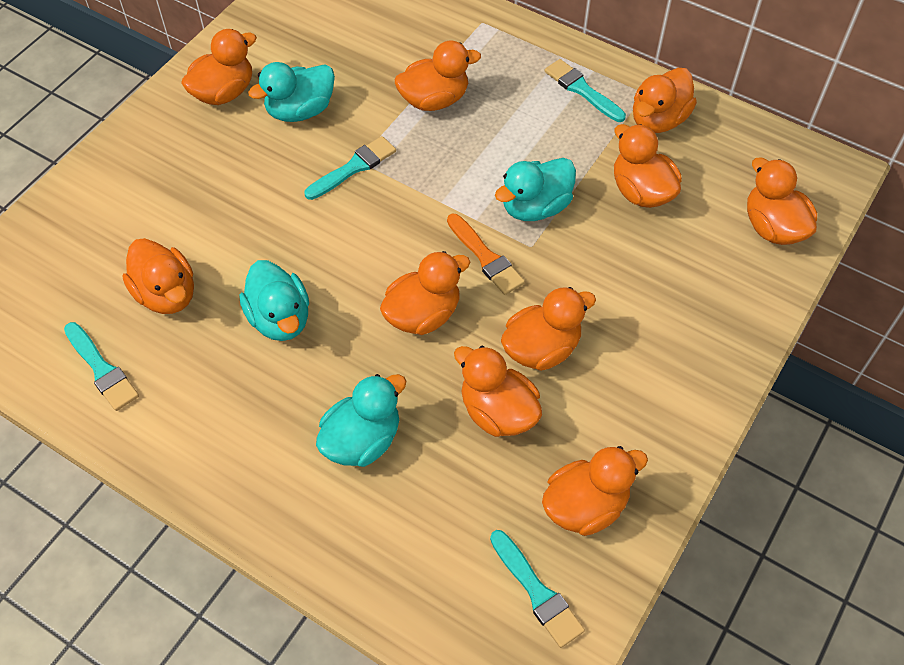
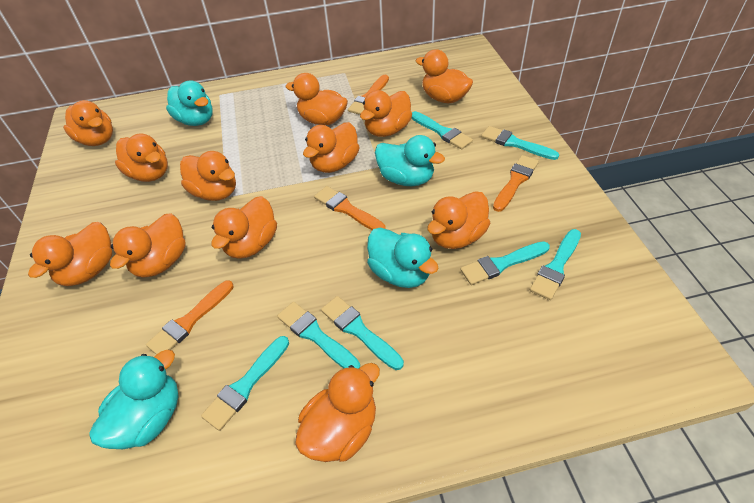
orange brush: [447,214,525,295] = 1 -> [146,280,234,355] [314,186,386,230] [348,75,389,115] [493,155,539,212] = 4
orange duck: [123,238,194,314] [181,29,257,105] [380,251,470,335] [395,40,481,111] [454,346,542,437] [501,287,596,371] [542,446,648,536] [614,124,682,208] [633,68,697,133] [747,157,817,245] = 10 -> [28,222,112,286] [63,100,113,146] [110,213,186,278] [115,133,168,182] [180,151,236,201] [211,196,277,259] [286,73,348,125] [295,363,380,462] [303,122,360,173] [360,90,412,137] [416,49,473,103] [427,191,490,249] = 12
turquoise brush: [64,322,139,411] [304,136,396,200] [490,530,585,648] [545,59,626,122] = 4 -> [201,336,289,431] [277,302,360,369] [321,296,404,370] [412,111,473,150] [460,241,550,285] [481,126,559,160] [530,229,581,300] = 7

